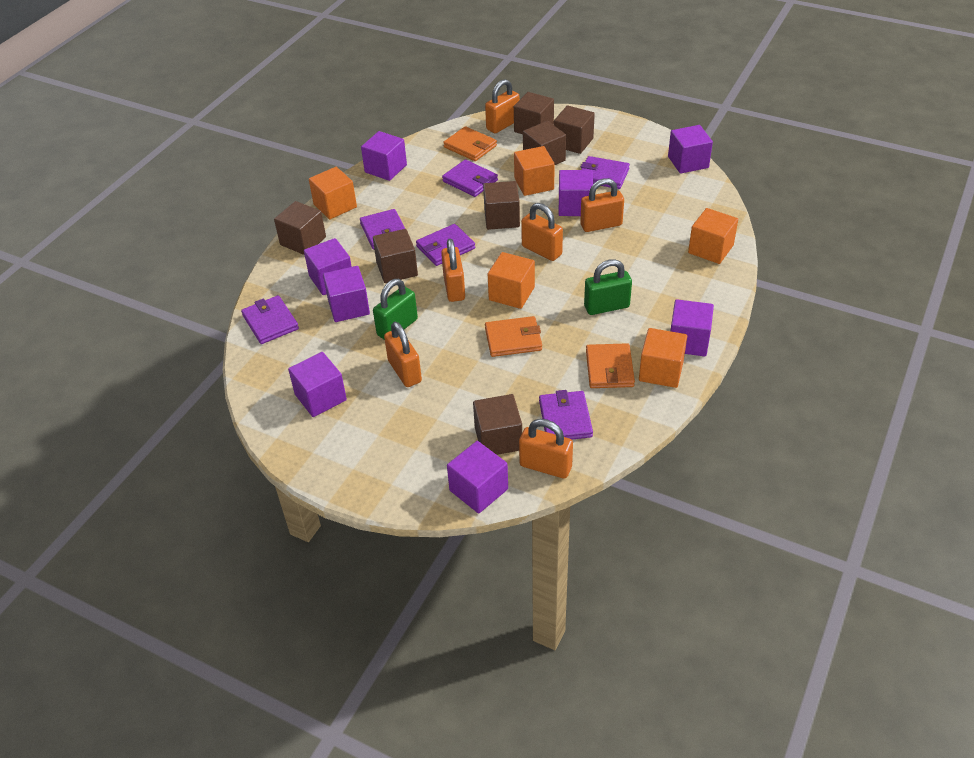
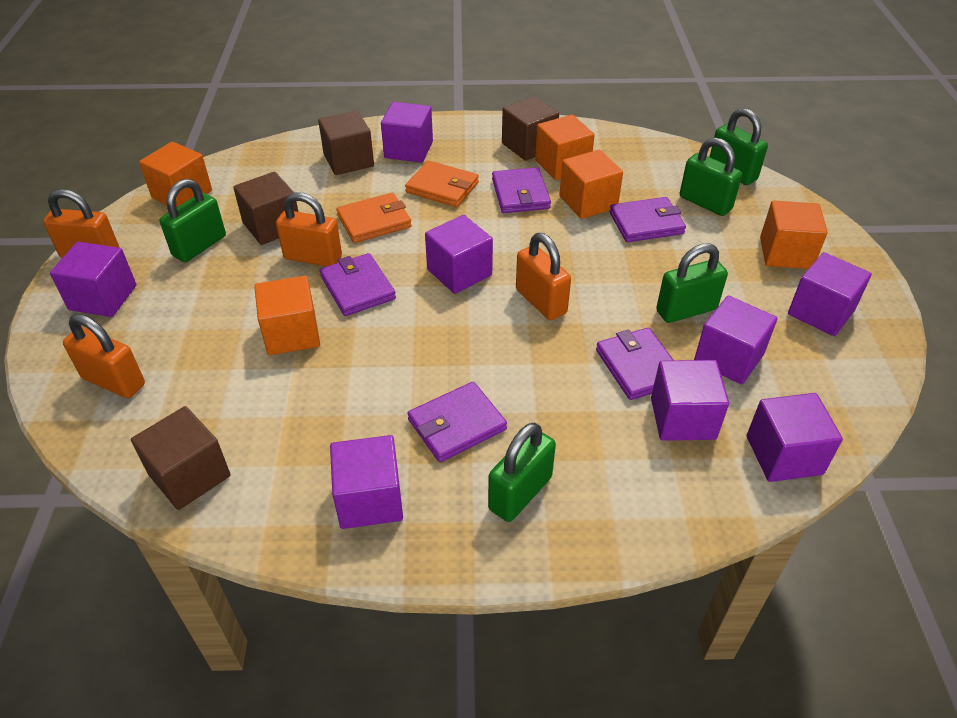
brown cube: [274,201,326,255] [373,229,418,283] [473,394,522,455] [483,181,520,230] [514,92,554,134] [523,121,566,165] [554,105,595,154] = 7 -> [131,406,231,510] [233,172,298,245] [318,111,374,175] [502,96,559,161] = 4
green padlock: [373,279,418,340] [584,259,632,315] = 2 -> [160,179,226,262] [488,422,556,522] [656,243,728,323] [680,138,742,216] [710,108,768,185] = 5
orange padlock: [384,322,422,387] [441,239,465,302] [485,79,520,133] [519,419,573,479] [521,203,563,261] [580,178,624,232] = 6 -> [43,189,120,258] [63,314,145,398] [276,192,342,266] [516,233,571,320] = 4
orange wallet: [443,126,497,161] [485,316,542,357] [586,343,635,388] = 3 -> [336,193,412,243] [405,161,479,207] = 2
purple wallet: [241,295,299,344] [360,209,405,250] [416,224,475,266] [442,159,498,197] [539,390,593,439] [581,156,630,189] = 6 -> [320,253,396,316] [408,382,507,462] [492,167,551,213] [596,328,673,400] [609,197,686,242] = 5

